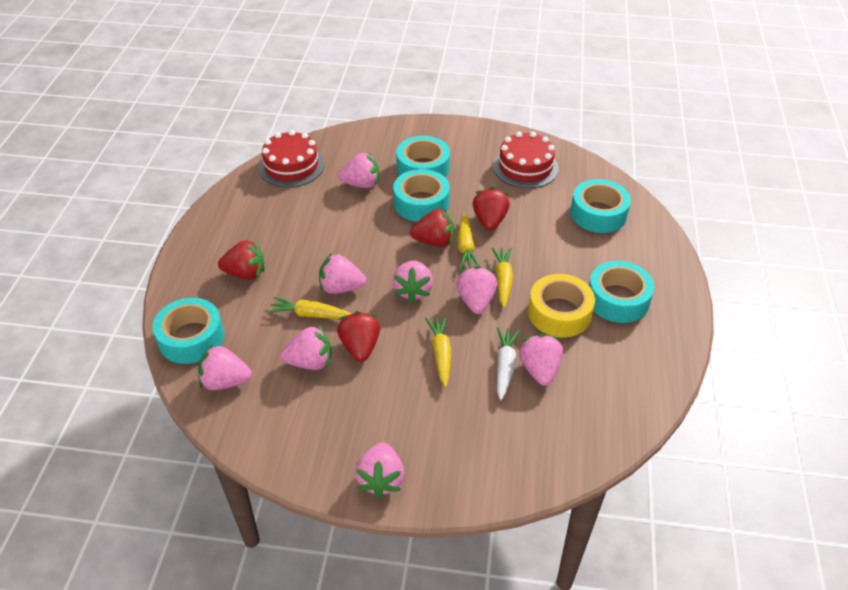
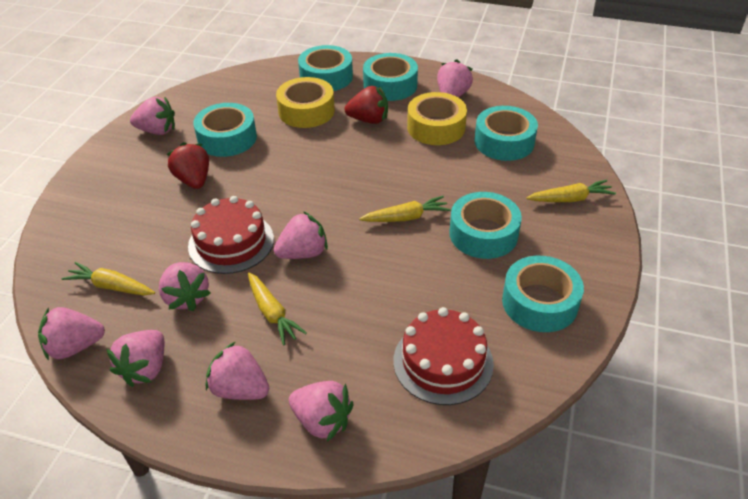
red strawberry: [218,240,265,280] [337,311,380,362] [410,209,454,247] [473,187,510,231] = 4 -> [167,142,209,189] [344,86,388,124] = 2
turquoise tape: [153,298,224,364] [393,169,450,222] [396,136,450,178] [570,179,631,233] [589,261,655,323] = 5 -> [193,103,257,157] [298,45,353,91] [363,53,418,101] [449,192,522,259] [474,106,538,161] [502,256,584,332] = 6
white carrot: [497,327,519,400] = 1 -> none = 0
yellow tape: [528,274,595,337] = 1 -> [276,77,335,128] [407,92,467,145] = 2

